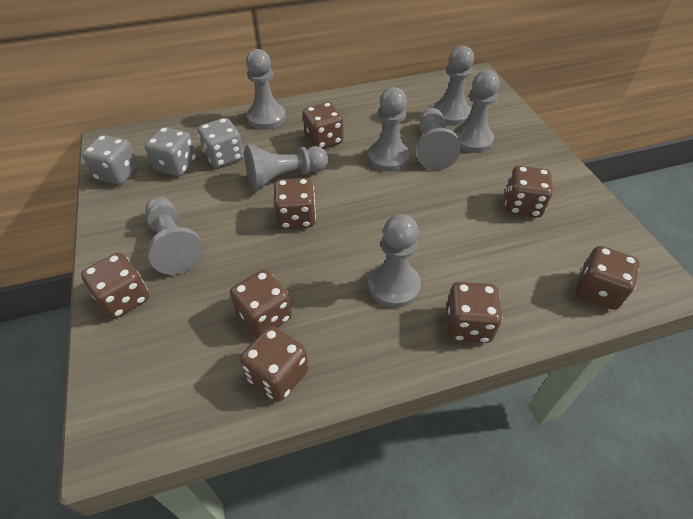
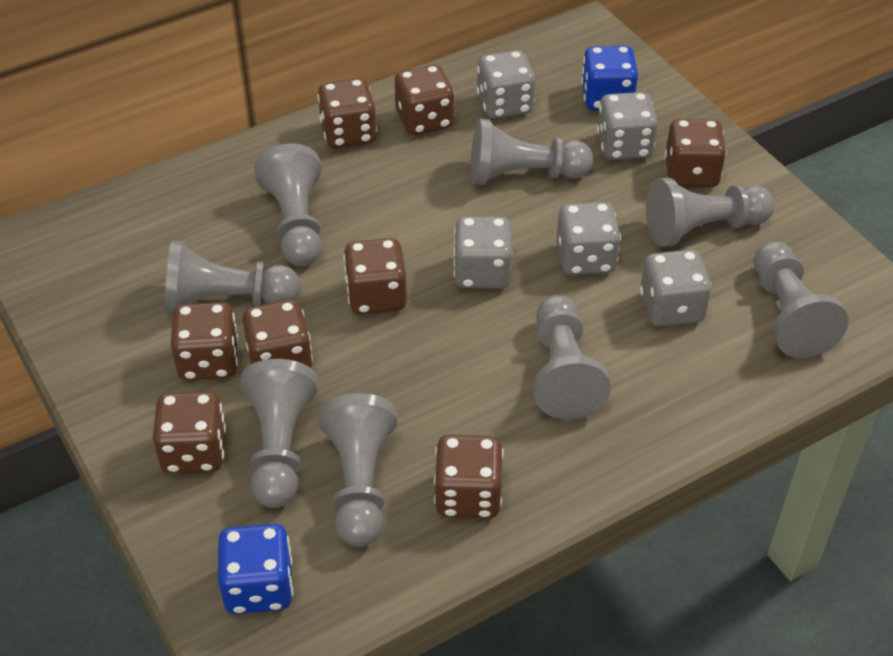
blue dice: none = 0 -> [218,524,293,614] [581,46,638,110] = 2
grey dice: [82,135,138,185] [145,127,196,176] [198,118,244,168] = 3 -> [454,216,513,289] [477,50,535,119] [557,202,621,275] [597,92,658,160] [640,250,712,327] = 5

